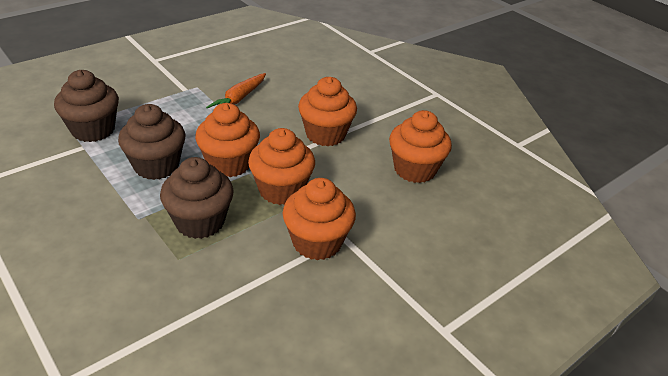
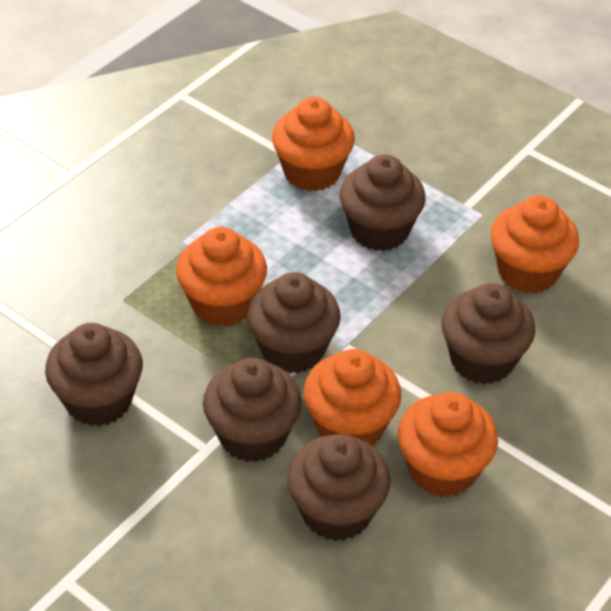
brown cupcake: [54,70,119,142] [118,104,186,180] [160,157,234,239] = 3 -> [45,323,143,426] [203,358,302,462] [247,272,341,373] [287,434,390,541] [339,154,425,251] [442,283,535,384] = 6
orange carrot: [206,73,266,108] = 1 -> none = 0

